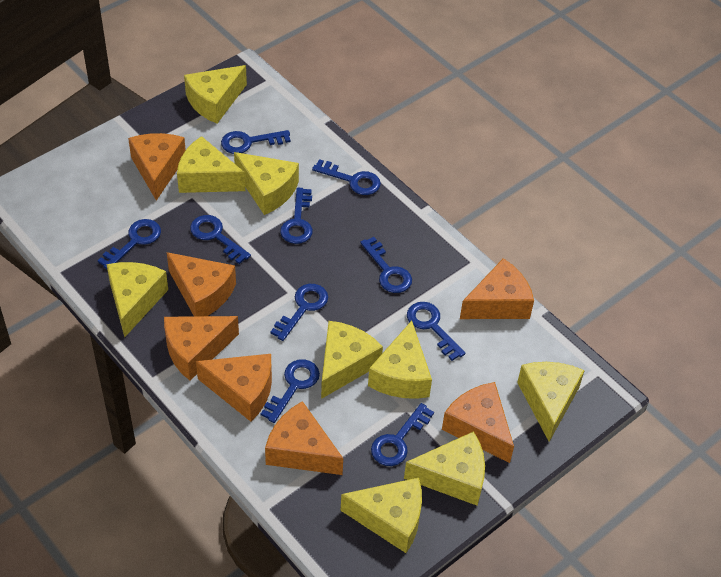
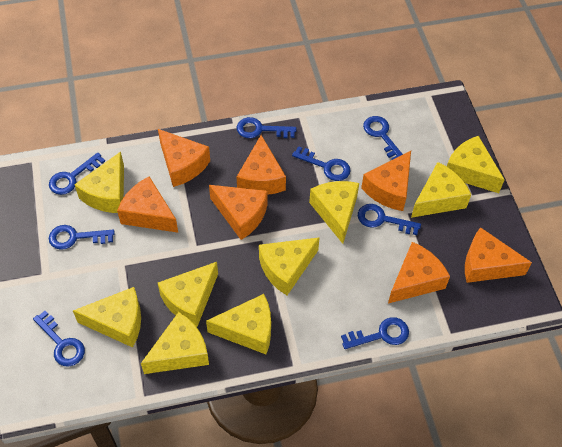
blue key: [98,219,161,269] [190,215,251,264] [221,130,291,154] [261,359,320,423] [270,284,328,341] [280,188,313,244] [312,159,381,195] [360,237,412,293] [371,403,434,466] [407,302,465,361] = 10 -> [33,311,85,367] [49,152,105,195] [49,225,115,250] [237,117,296,138] [292,146,351,181] [341,317,409,349] [358,204,421,235] [363,116,403,160] = 8

